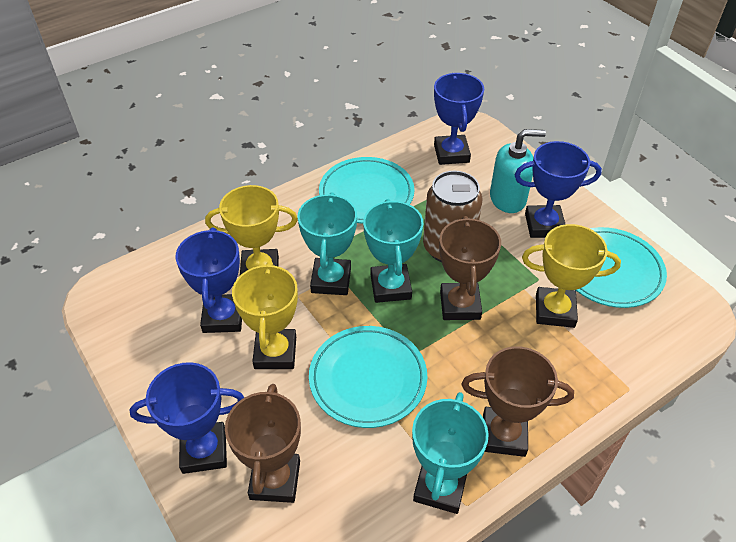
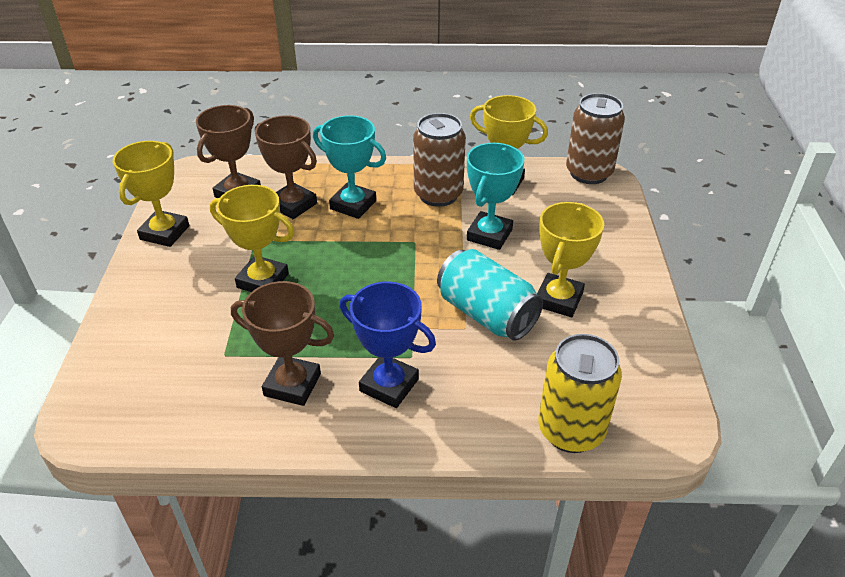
blue trophy: [130,362,244,474] [176,228,242,333] [434,73,484,165] [515,141,602,238] = 4 -> [340,281,436,408] = 1
brown can: [423,171,482,262] = 1 -> [413,113,466,207] [566,93,625,184] = 2
turquoise can: none = 0 -> [437,249,543,341] = 1
turquoise plate: [309,326,427,428] [319,157,415,224] [576,227,667,308] = 3 -> none = 0
turquoise soap dispenser: [490,129,546,213] = 1 -> none = 0
turquoise trophy: [298,192,357,295] [363,199,423,303] [412,392,489,514] = 3 -> [313,115,386,219] [467,143,524,250] = 2
yellow can: none = 0 -> [538,334,622,453] = 1
yellow trophy: [205,185,298,275] [232,262,298,369] [522,224,621,328] = 3 -> [113,141,189,247] [210,185,295,292] [470,95,548,195] [537,202,604,317] = 4

